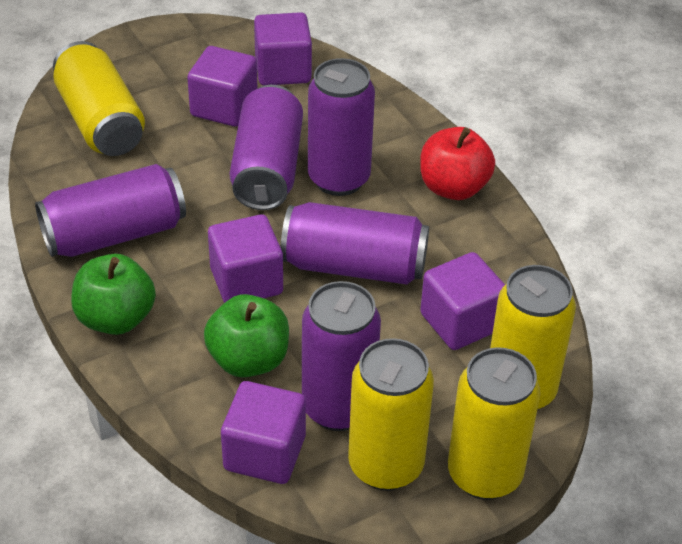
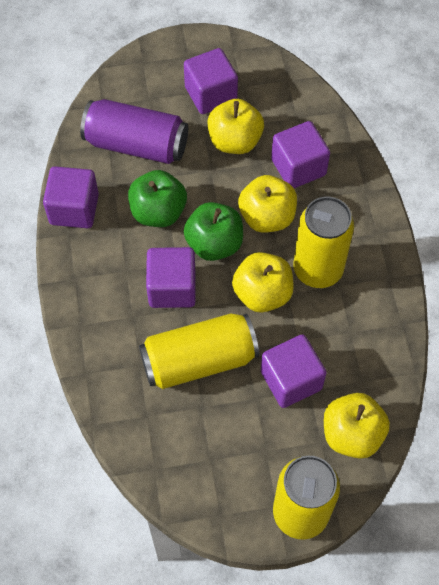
purple can: [35,164,186,257] [230,85,303,210] [281,202,429,285] [302,281,381,431] [308,58,375,196] = 5 -> [80,99,188,164] = 1
red apple: [420,127,495,200] = 1 -> none = 0
yellow apple: none = 0 -> [208,99,264,154] [232,252,294,313] [238,175,297,233] [324,393,390,459] = 4
yellow can: [53,41,145,156] [348,338,434,491] [448,347,541,500] [490,265,576,410] = 4 -> [139,314,259,389] [273,456,340,539] [293,197,354,288] = 3

